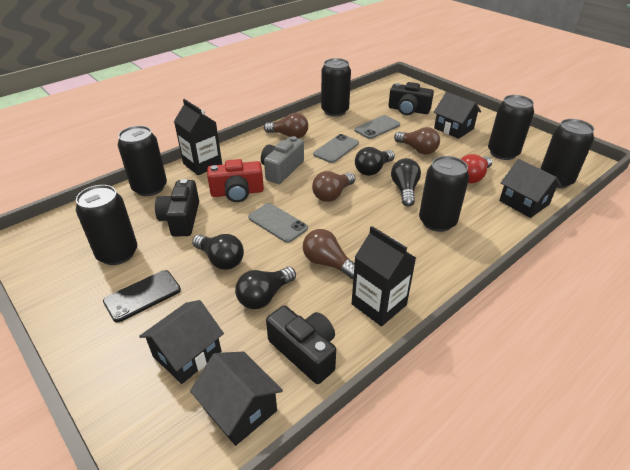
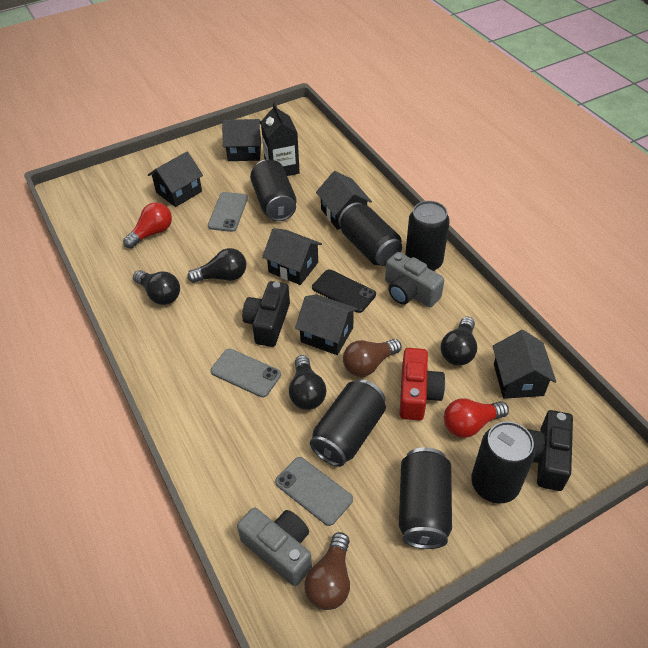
black camera: [155,179,199,236] [266,305,336,384] [388,82,434,115] = 3 -> [242,281,290,347] [527,410,573,491] = 2
black carton: [174,99,222,175] [352,226,416,326] = 2 -> [261,102,300,176] = 1
black house: [139,300,224,384] [190,351,283,446] [434,92,481,139] [499,159,562,218] = 4 -> [148,151,203,207] [222,119,261,161] [262,228,322,285] [295,294,358,355] [316,171,372,230] [493,330,556,399] = 6
brown light bulb: [264,113,308,139] [303,229,355,279] [312,171,355,202] [394,127,440,155] = 4 -> [304,532,350,610] [343,339,402,377] = 2
grey camera: [261,136,304,184] = 1 -> [237,507,312,586] [385,252,444,307] = 2
red light bulb: [461,154,492,183] = 1 -> [123,202,172,249] [444,398,509,438] = 2

